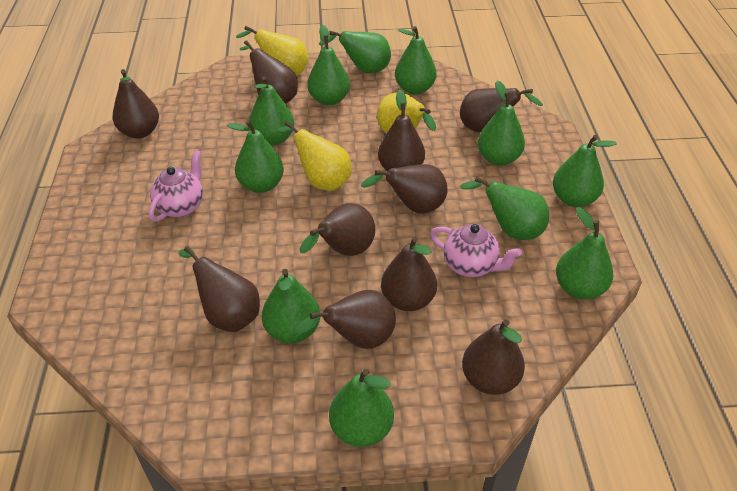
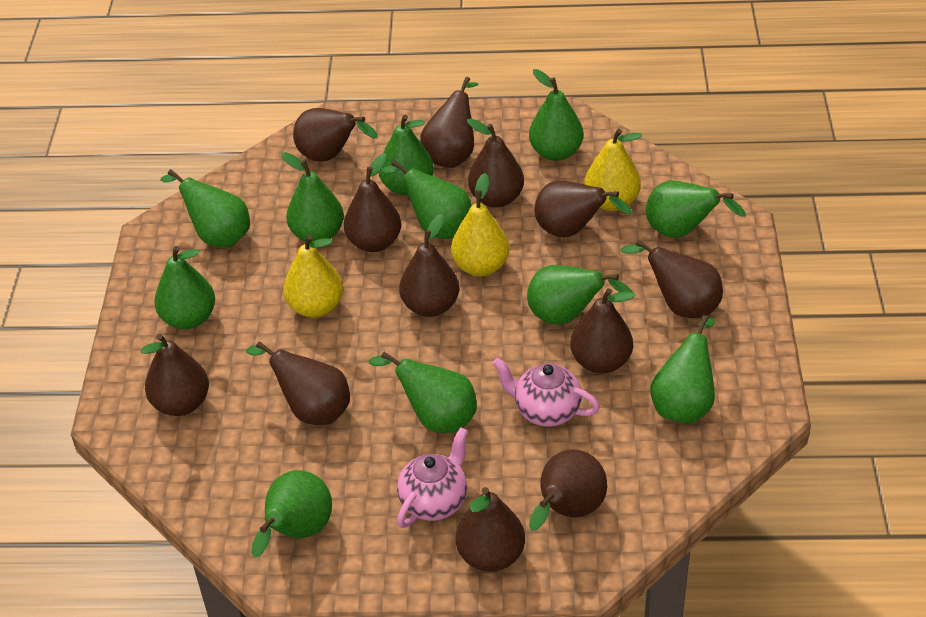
brown pear: [112,69,159,139] [179,246,260,332] [240,40,298,104] [295,290,396,349] [300,203,375,256] [361,164,448,214] [378,90,425,171] [381,237,437,311] [460,88,543,133] [462,319,525,395] = 10 -> [141,334,209,416] [246,341,350,425] [293,108,378,162] [344,153,401,252] [399,214,459,317] [420,77,478,168] [456,487,525,572] [467,118,524,207] [529,449,607,531] [534,180,632,237] [571,288,636,374] [621,240,723,318] = 12

